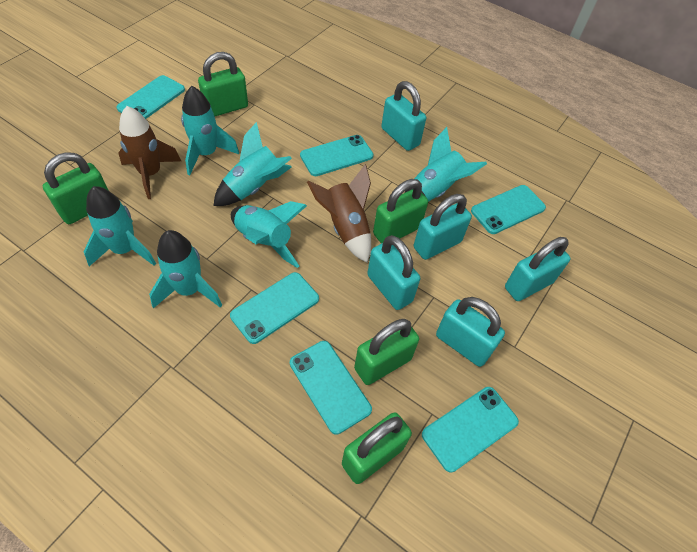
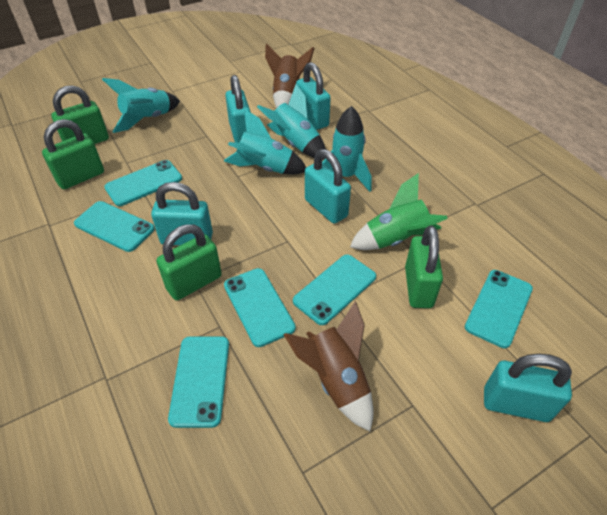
green padlock: [43,152,109,224] [198,52,248,116] [342,412,412,484] [354,319,419,385] [373,179,428,243] = 5 -> [42,119,104,189] [51,85,109,144] [157,224,222,300] [405,225,443,308] = 4
green rocket: none = 0 -> [350,173,448,250] = 1
turquoise rocket: [83,186,156,266] [149,230,222,308] [181,86,239,175] [214,122,292,206] [231,201,307,268] [405,127,487,202] = 6 -> [102,78,180,133] [224,109,306,174] [257,84,326,160] [322,106,372,192] = 4

